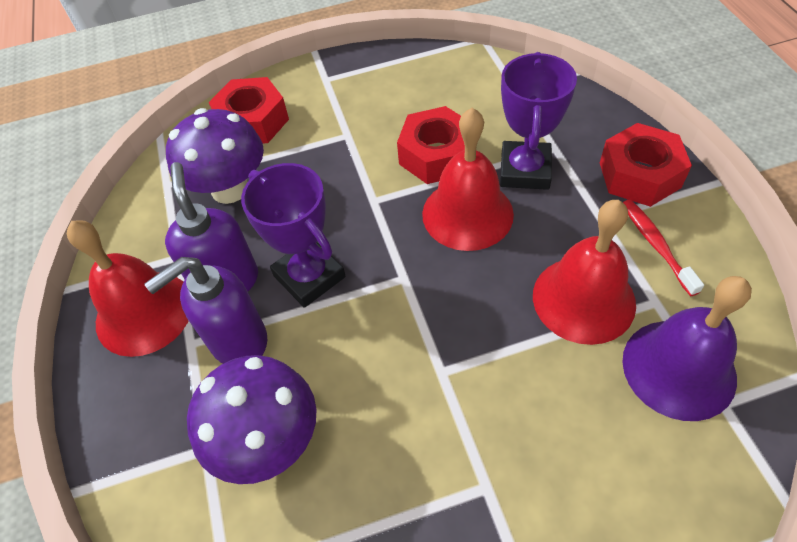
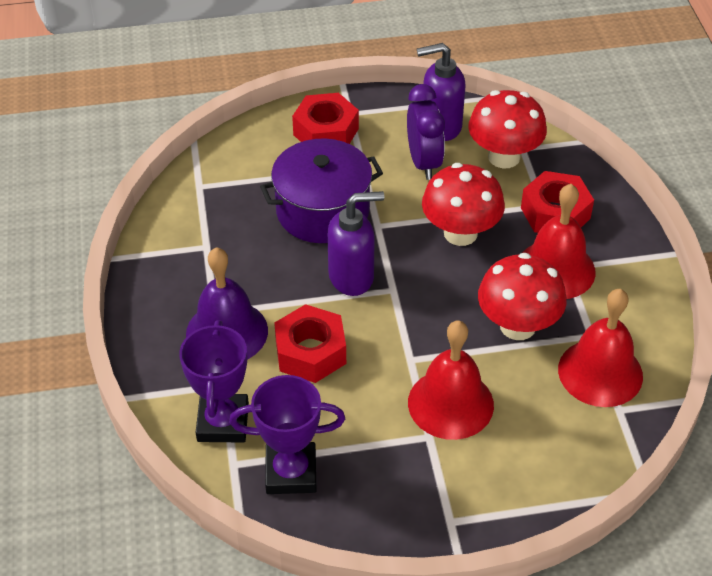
purple clock: none = 0 -> [407,84,445,180] = 1
purple mushroom: [166,108,264,204] [187,355,317,484] = 2 -> none = 0
purple pot: none = 0 -> [260,138,383,243] = 1
red mushroom: none = 0 -> [422,163,505,246] [468,90,547,168] [478,253,567,340] = 3
red toothbrush: [623,199,704,296] = 1 -> none = 0

